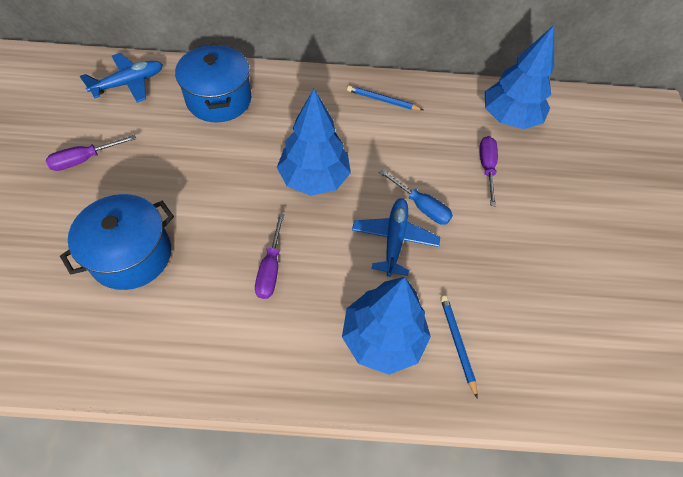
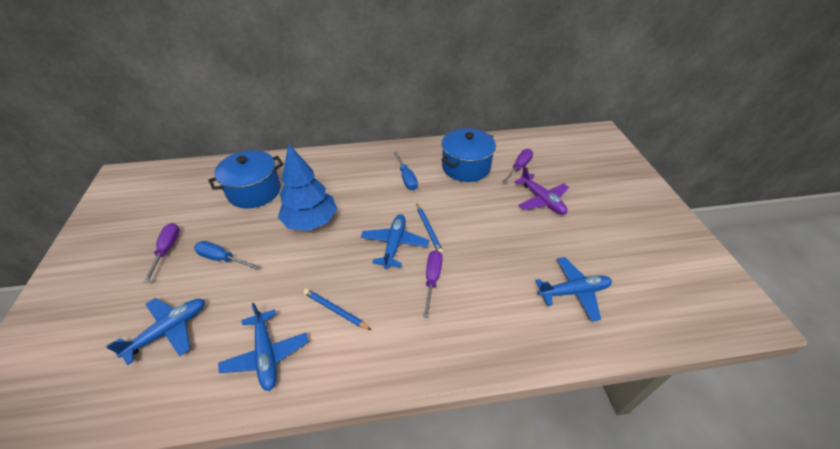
blue plane: [80,53,163,103] [352,198,440,277] = 2 -> [106,298,205,365] [218,303,308,391] [361,214,429,269] [535,257,612,322] = 4
blue screwdriver: [379,169,453,225] = 1 -> [194,241,259,269] [394,152,418,190] = 2
blue tree: [277,89,351,196] [342,277,431,375] [485,25,554,129] = 3 -> [278,144,337,231] = 1
purple plane: none = 0 -> [514,166,569,215] = 1

